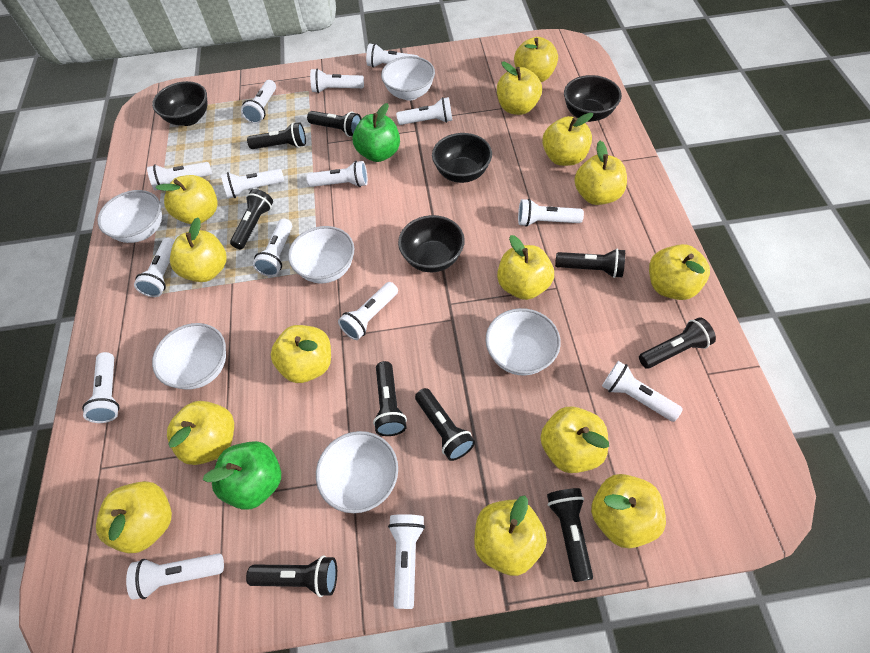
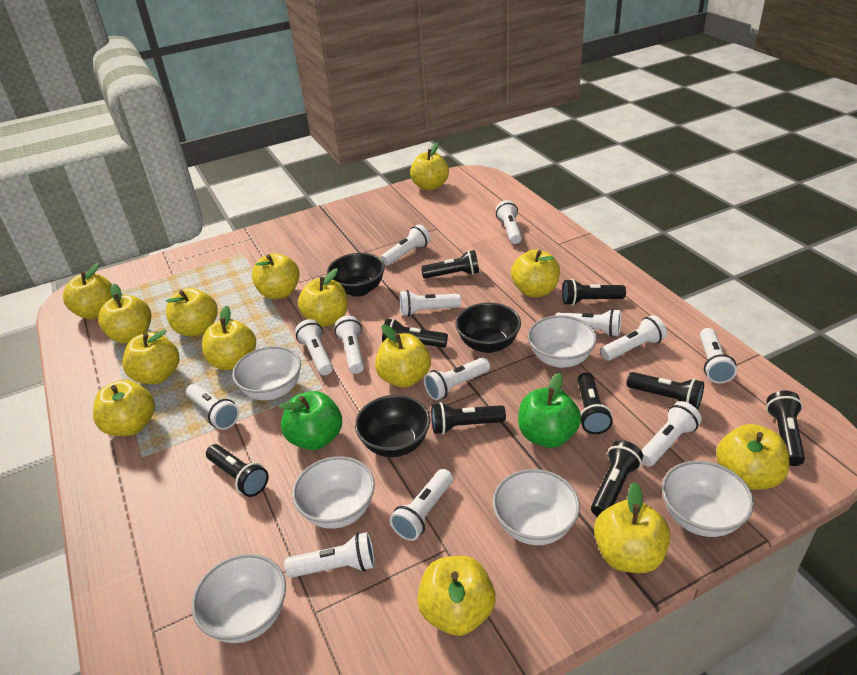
black bowl: [152,81,207,126] [398,215,465,272] [432,133,492,183] [564,75,622,122] = 4 -> [327,253,385,297] [355,395,430,457] [455,303,521,353] = 3
white flashlight: [82,352,120,423] [126,553,224,600] [134,238,175,297] [147,162,212,190] [221,169,284,199] [241,80,276,124] [253,219,292,277] [306,161,368,187] [310,68,364,93] [338,282,398,340] [366,43,419,68] [388,514,425,609] [396,97,453,125] [518,199,584,227] [602,361,683,422] = 15 -> [186,384,239,430] [284,532,375,578] [295,319,333,375] [334,316,364,374] [381,224,431,265] [390,469,453,541] [400,290,461,317] [424,357,490,400] [496,200,522,244] [555,309,621,337] [601,315,667,361] [641,401,702,467] [700,328,737,384] = 13

